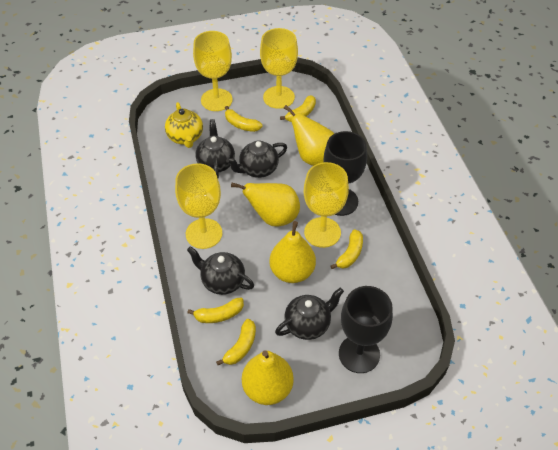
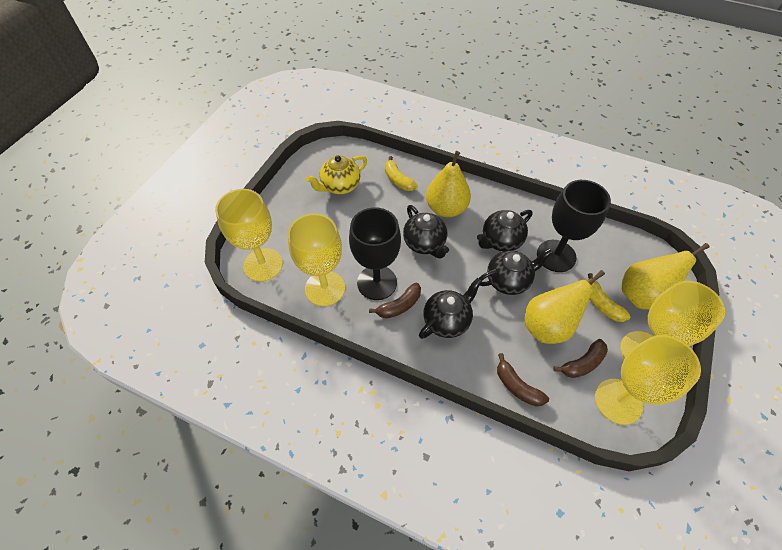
brown banana: none = 0 -> [369,283,421,319] [497,353,549,406] [553,339,608,378] = 3
yellow banana: [187,298,244,323] [216,319,256,365] [225,106,263,132] [280,95,316,122] [330,229,363,269] = 5 -> [385,156,418,191] [587,273,631,322] = 2
yellow pear: [231,183,300,226] [242,350,294,405] [269,221,316,283] [284,105,334,166] = 4 -> [426,151,471,217] [525,270,605,344] [621,243,710,310] = 3

